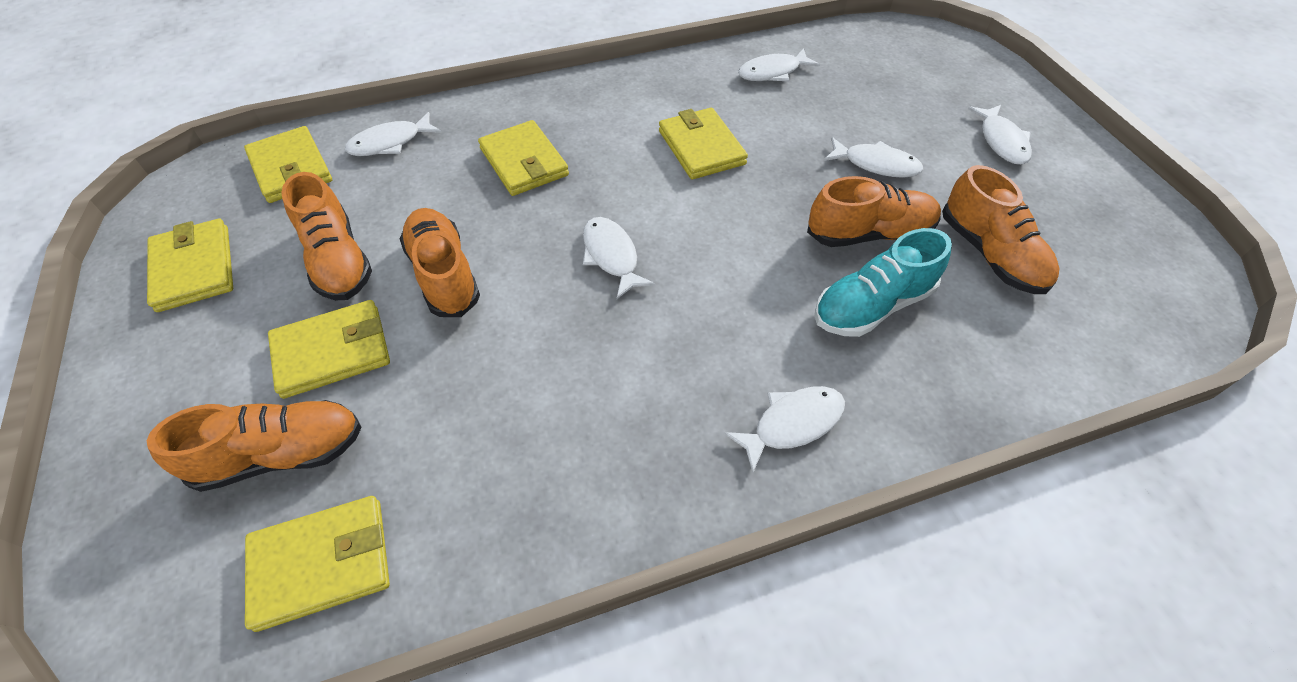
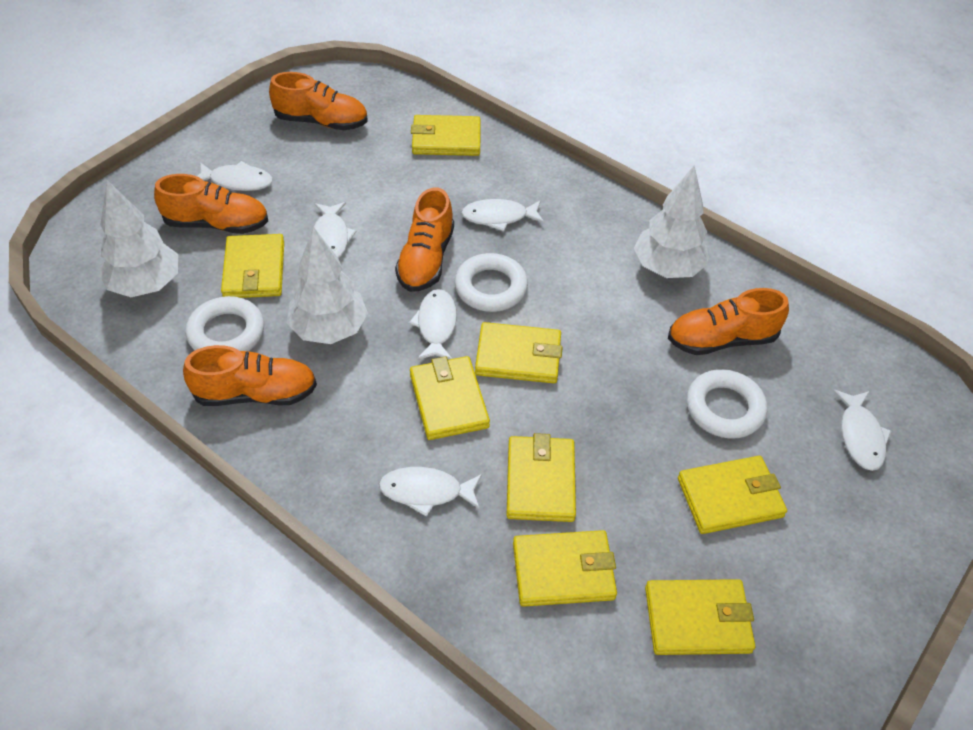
turquoise shoe: [814,228,952,337] = 1 -> none = 0
white ring: none = 0 -> [186,296,264,351] [454,253,528,312] [686,369,767,439] = 3
white tree: none = 0 -> [99,180,178,297] [287,227,368,344] [634,165,709,278] = 3
yellow wallet: [147,218,233,312] [244,126,332,203] [245,496,390,632] [268,300,390,399] [478,120,569,196] [659,108,748,179] = 6 -> [221,234,284,298] [410,356,490,440] [411,115,480,156] [475,322,563,383] [506,433,576,522] [513,530,617,607] [645,579,755,655] [678,456,787,534] = 8

